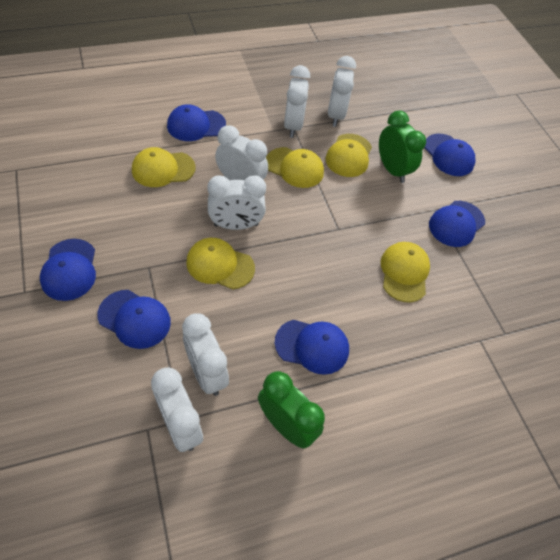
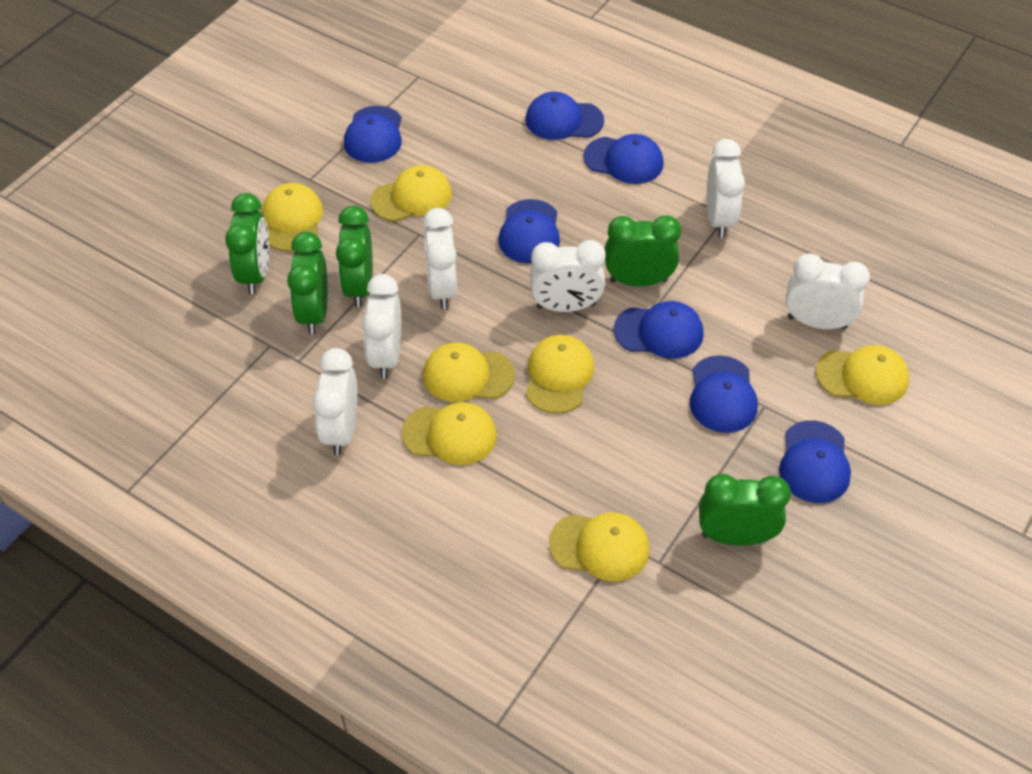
blue cap: [40,239,96,301] [97,290,171,349] [167,104,226,141] [275,320,349,375] [424,134,476,176] [429,201,485,247] = 6 -> [344,106,402,163] [498,199,560,263] [525,92,604,140] [583,134,664,184] [614,301,704,359] [690,355,758,433] [779,420,851,503] = 7
green clock: [258,371,325,448] [379,111,426,183] = 2 -> [225,193,269,294] [287,232,328,335] [336,206,373,307] [605,215,681,286] [699,474,791,546] = 5
yellow cap: [132,147,196,187] [186,238,255,290] [266,147,324,188] [326,134,372,177] [381,242,430,303] = 5 -> [262,183,323,252] [370,165,452,222] [402,402,497,465] [423,343,515,402] [526,335,594,414] [549,513,649,581] [816,345,909,405] = 7

